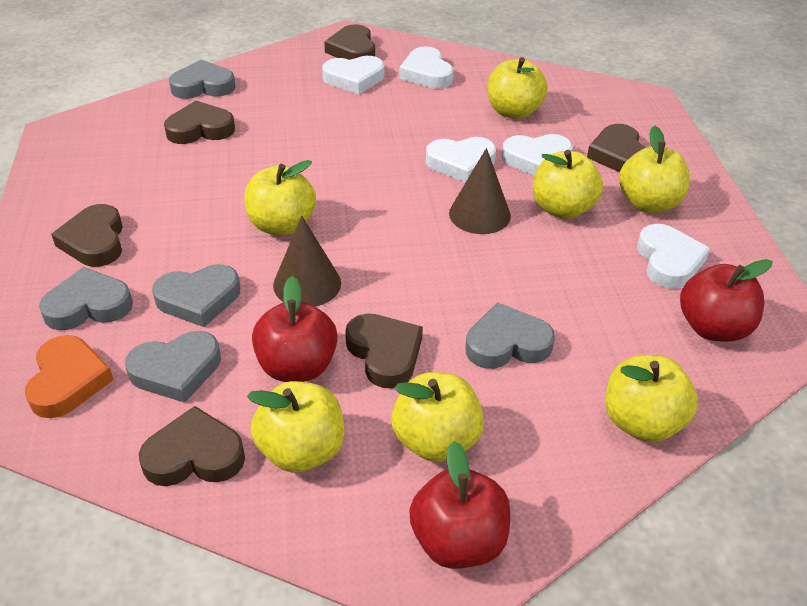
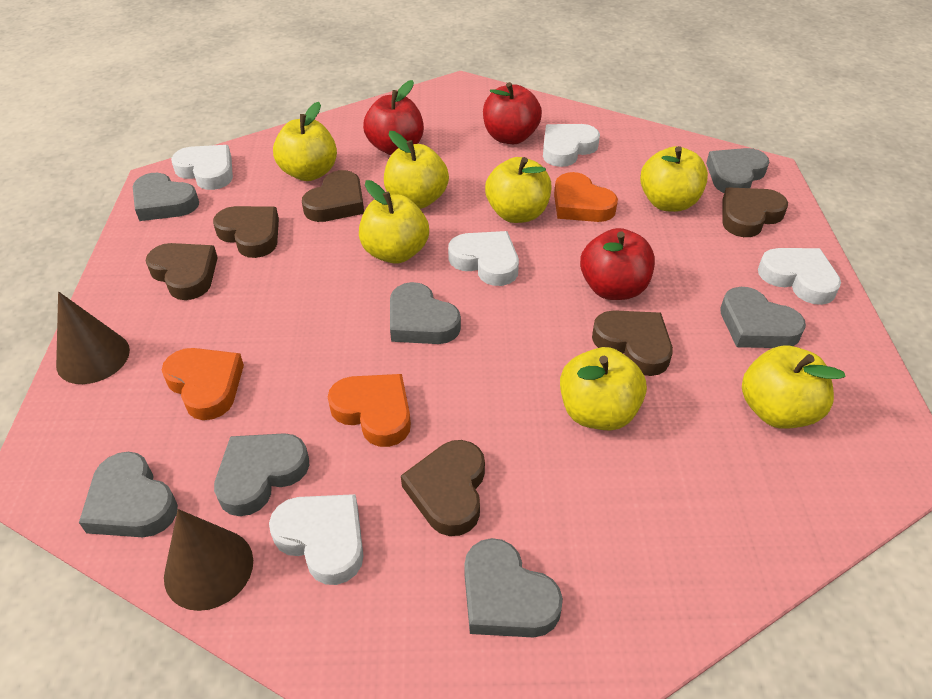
grey heart: [39,267,133,330] [125,331,221,403] [152,264,240,327] [169,60,235,99] [465,302,555,369] = 5 -> [79,452,178,537] [133,173,199,221] [214,433,309,516] [390,282,461,344] [464,538,563,638] [706,148,769,193] [720,287,806,348] = 7
orange heart: [25,335,113,418] = 1 -> [162,348,244,420] [328,374,411,447] [554,172,618,222] = 3

